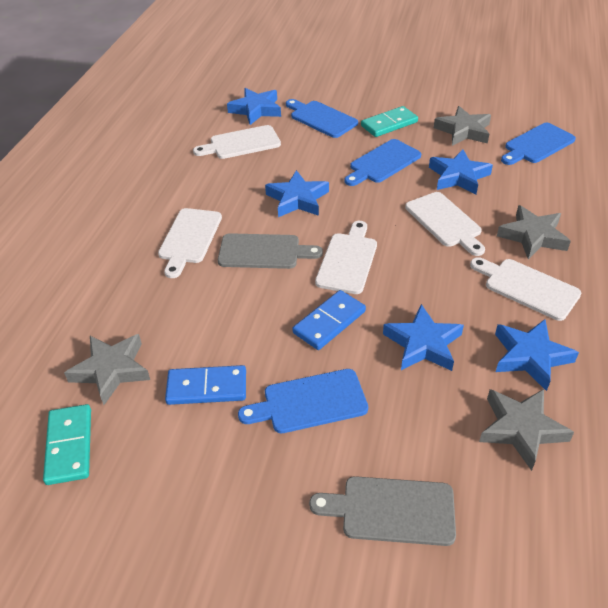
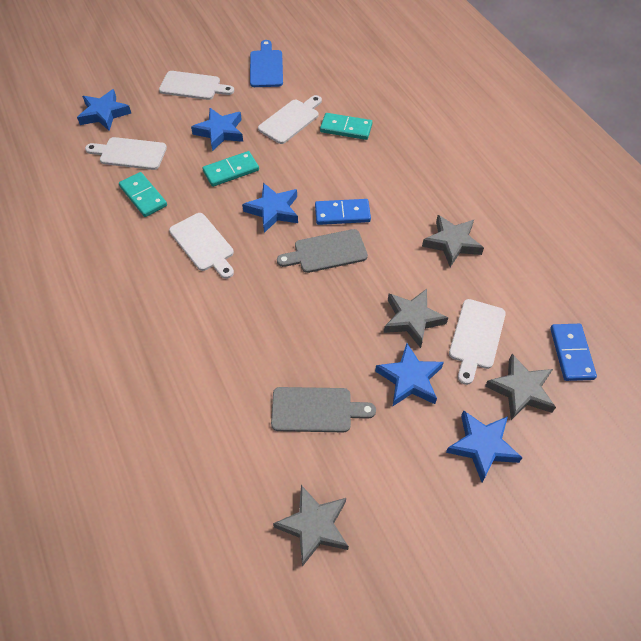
blue cutting board: [238,369,368,433] [286,99,358,138] [344,139,421,186] [501,123,576,165] = 4 -> [250,40,283,87] = 1
turquoise domino: [43,404,91,485] [361,106,418,137] = 2 -> [119,172,167,217] [202,151,259,187] [320,113,372,140] = 3

